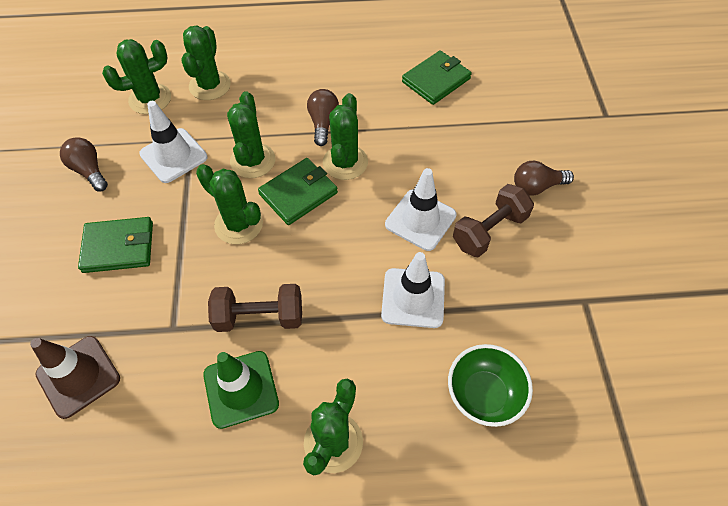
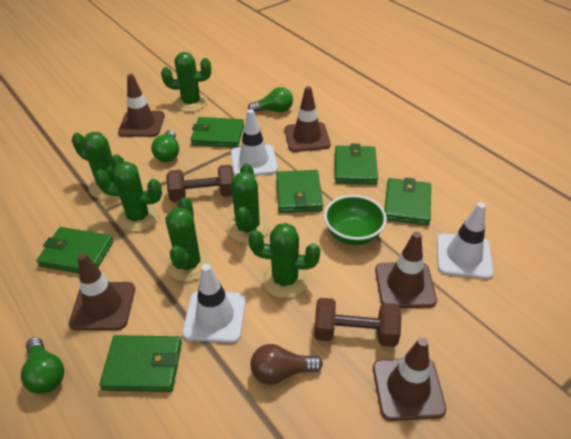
brown light bulb: [60,137,108,191] [307,89,339,146] [514,161,574,195] = 3 -> [250,344,323,385] = 1
brown traffic cone: [30,336,120,419] = 1 -> [69,253,135,330] [118,74,165,137] [285,86,331,152] [373,337,446,421] [375,231,437,308] = 5
green light bulb: none = 0 -> [21,337,64,394] [151,130,179,162] [248,87,293,112] = 3
green traffic cone: [203,351,279,429] = 1 -> none = 0
green wallet: [78,217,153,273] [258,158,338,225] [402,50,472,105] = 3 -> [36,227,114,273] [99,335,182,392] [191,117,244,148] [276,170,323,213] [335,144,378,185] [384,177,431,226] = 6

